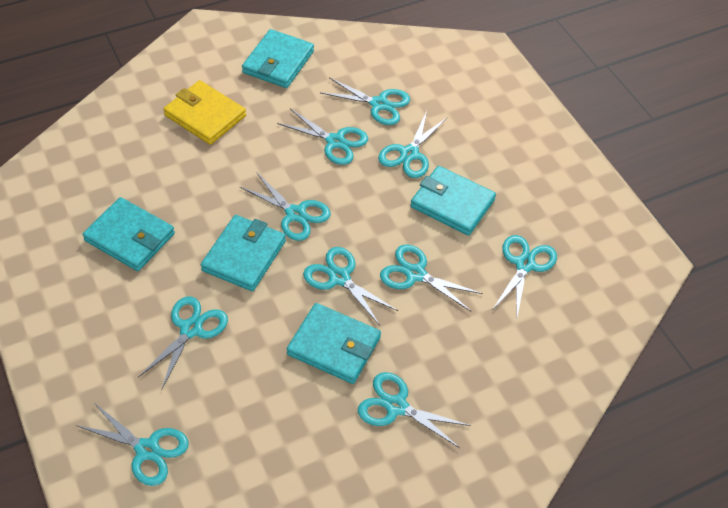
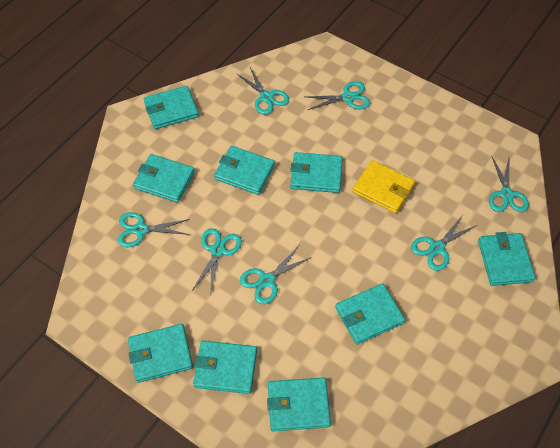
turquoise scissors: [76,403,189,486] [138,297,228,390] [240,172,331,241] [277,108,368,165] [303,247,398,326] [321,77,410,125] [358,372,471,448] [378,111,448,178] [380,244,483,311] [492,235,557,317] = 10 -> [118,212,190,247] [193,228,242,292] [236,67,289,115] [240,246,312,304] [305,81,370,110] [411,215,477,271] [489,157,529,212] = 7
turquoise wallet: [83,197,175,271] [201,215,286,291] [242,29,314,88] [287,303,381,384] [410,166,496,235] = 5 -> [128,324,193,383] [133,154,195,203] [144,86,199,129] [193,341,257,394] [214,146,275,195] [267,377,331,431] [290,152,343,193] [335,283,405,345] [478,232,535,286] = 9

